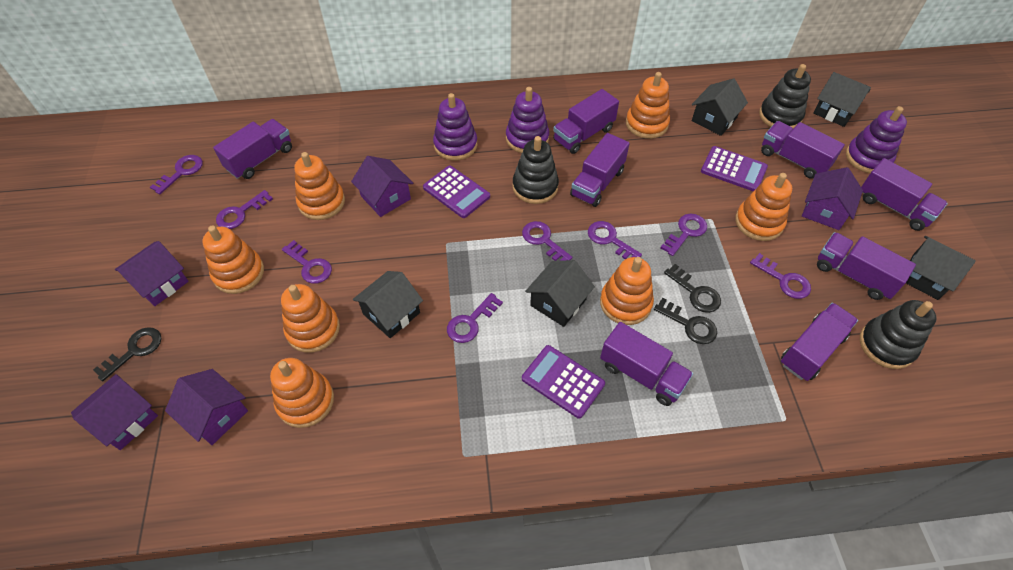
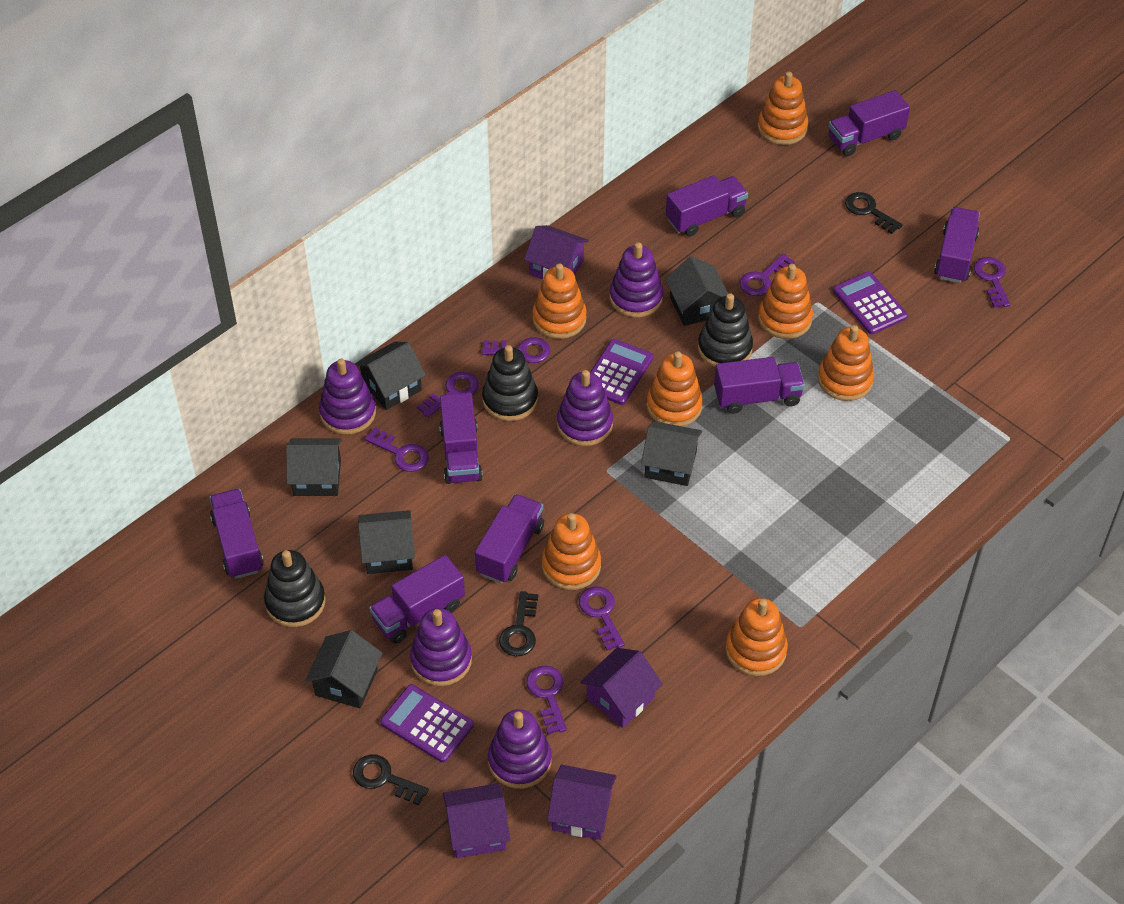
black house: [353,271,423,338] [525,260,595,327] [692,78,748,136] [813,72,871,127] [906,236,976,300] = 5 -> [286,438,342,496] [305,630,382,708] [355,342,426,410] [358,510,415,574] [641,421,702,486] [665,256,728,326] = 6
purple house: [71,374,158,450] [115,241,189,306] [165,369,248,445] [351,156,413,217] [802,167,863,230] = 5 -> [443,783,510,858] [524,225,589,280] [547,765,617,840] [580,648,662,728] = 4
purple key: [150,155,203,195] [216,190,273,229] [282,240,332,284] [447,293,503,343] [522,221,572,261] [588,221,642,259] [660,214,707,256] [750,253,811,299] = 8 -> [364,427,429,472] [417,371,479,418] [482,337,550,363] [526,666,567,734] [579,586,625,651] [739,253,795,296] [974,257,1010,308] = 7
purple stacking toy: [433,93,477,161] [506,87,549,153] [846,106,907,173] = 3 -> [319,359,376,435] [410,608,472,686] [488,709,552,789] [557,370,613,446] [609,242,663,318] = 5

